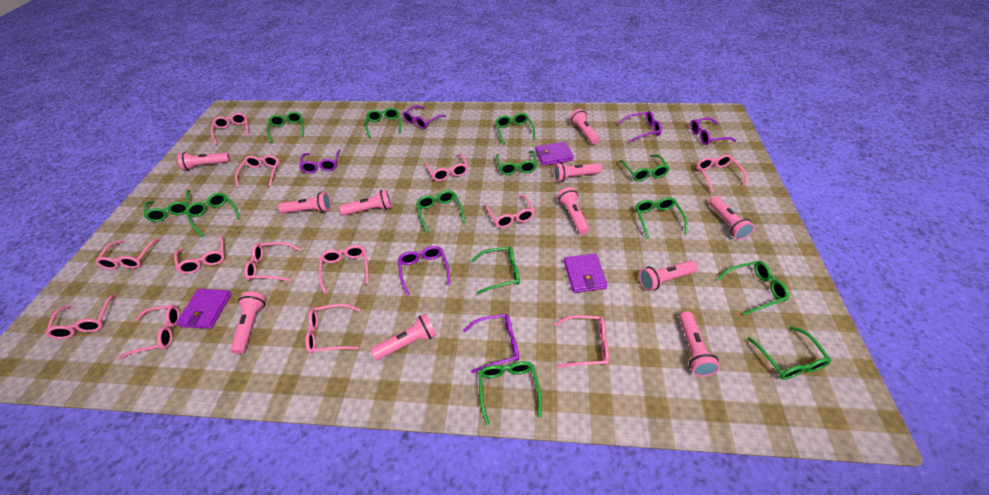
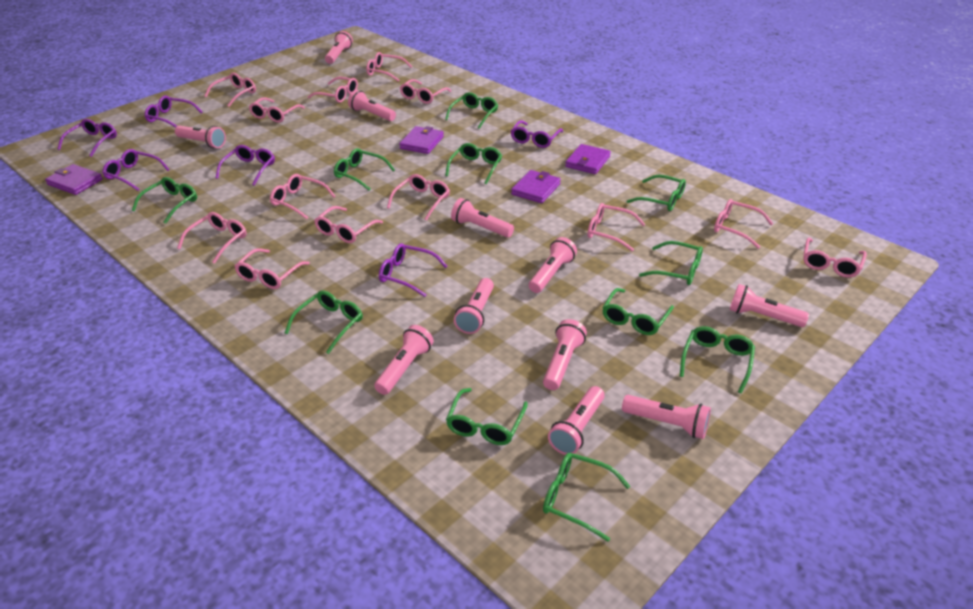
green glasses: [144,190,190,222] [185,193,241,237] [267,111,304,143] [365,108,401,138] [416,190,465,233] [471,247,520,294] [479,361,542,425] [495,113,535,145] [496,151,537,175] [619,154,670,181] [635,197,688,239] [717,261,789,315] [747,326,831,380] = 13 -> [132,177,197,224] [285,290,363,354] [334,148,395,191] [445,92,498,129] [445,143,502,184] [446,388,528,445] [543,453,630,542] [602,288,674,335] [627,175,686,211] [639,241,703,285] [680,326,755,393] = 11
purple wallet: [176,289,232,329] [535,142,574,166] [564,253,608,293] = 3 -> [45,164,103,195] [399,126,444,154] [511,170,561,203] [565,144,611,174] = 4

